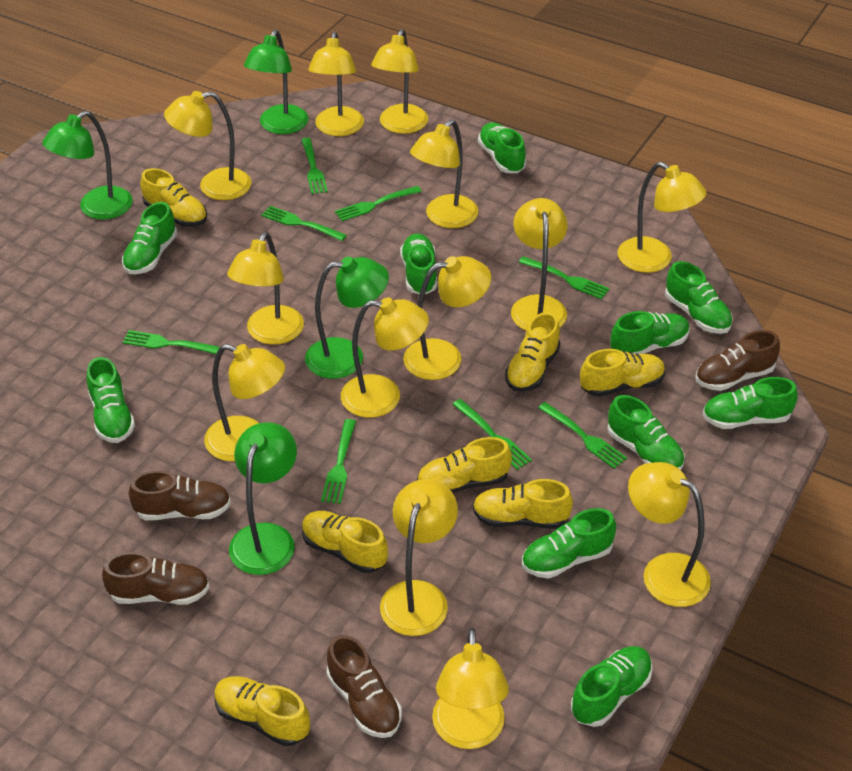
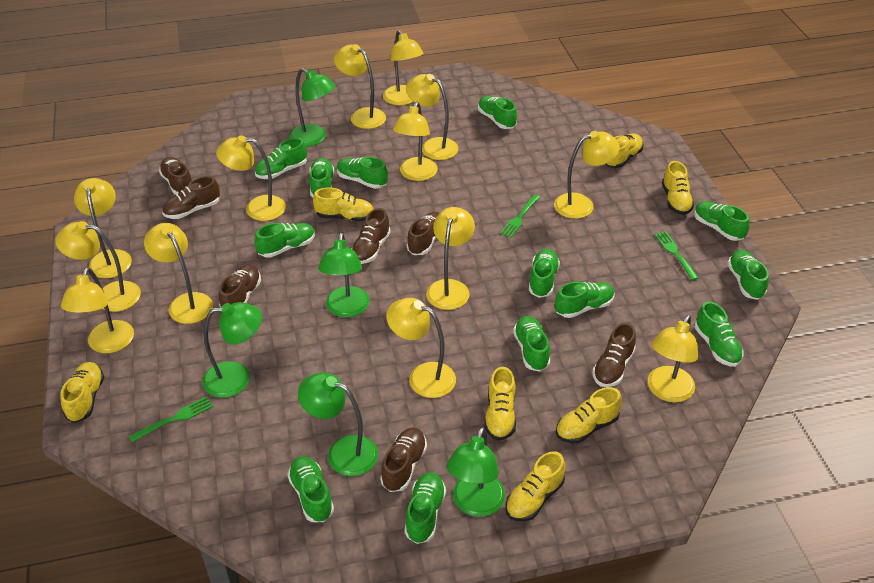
brown shoe: [102,552,210,605] [129,471,231,520] [326,635,402,738] [695,330,780,391] = 4 -> [159,157,192,195] [162,176,220,219] [218,265,261,308] [351,208,390,264] [380,427,427,492] [407,212,440,255] [592,323,636,387] = 7
green fork: [123,330,220,354] [261,206,347,241] [301,138,328,194] [321,419,356,504] [335,186,422,221] [452,399,532,470] [519,256,610,299] [538,402,627,469] = 8 -> [129,396,213,443] [500,194,540,238] [654,231,698,280] = 3
green lamp: [43,111,133,219] [229,422,297,575] [244,30,308,134] [305,256,389,379] = 4 -> [203,302,262,398] [290,68,335,146] [298,372,378,476] [318,233,370,317] [447,427,505,517] = 5
green shoe: [87,357,135,443] [122,202,177,274] [400,233,437,294] [478,122,526,173] [522,508,616,579] [571,646,653,727] [608,395,684,470] [610,311,690,354] [665,261,733,334] [702,377,798,429] = 10 -> [254,223,315,258] [255,138,307,179] [287,456,334,522] [309,158,334,198] [337,157,388,189] [404,472,446,544] [478,96,517,129] [513,316,550,372] [529,249,560,298] [555,281,615,318] [694,201,750,241] [695,301,744,367] [727,250,769,300] = 13

